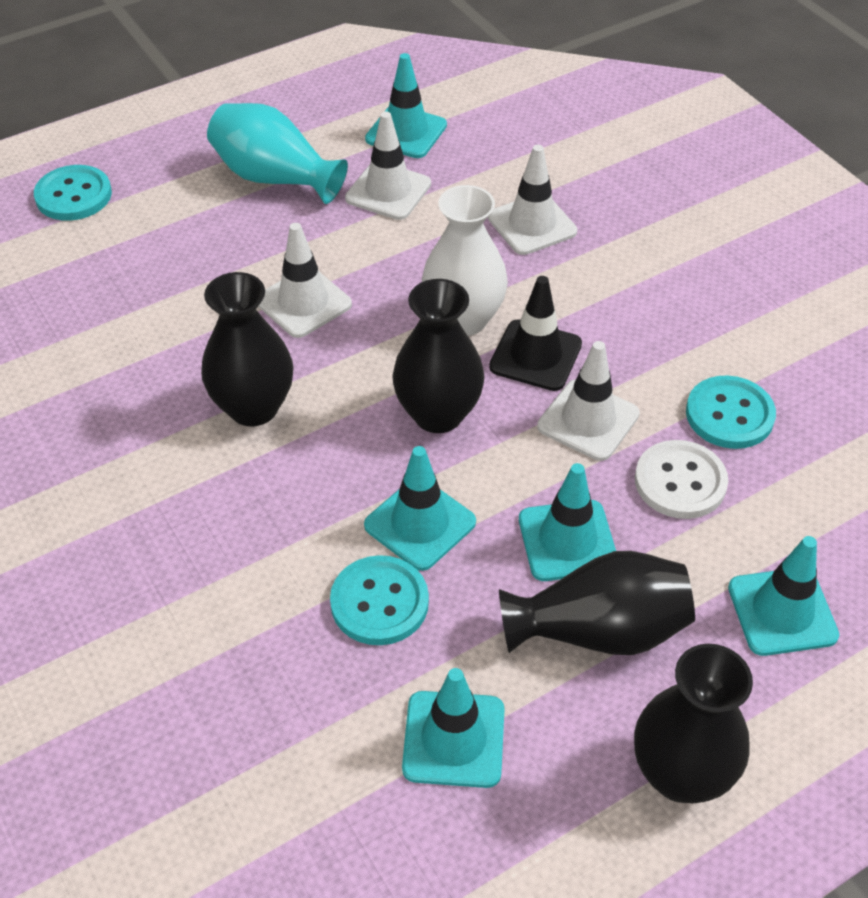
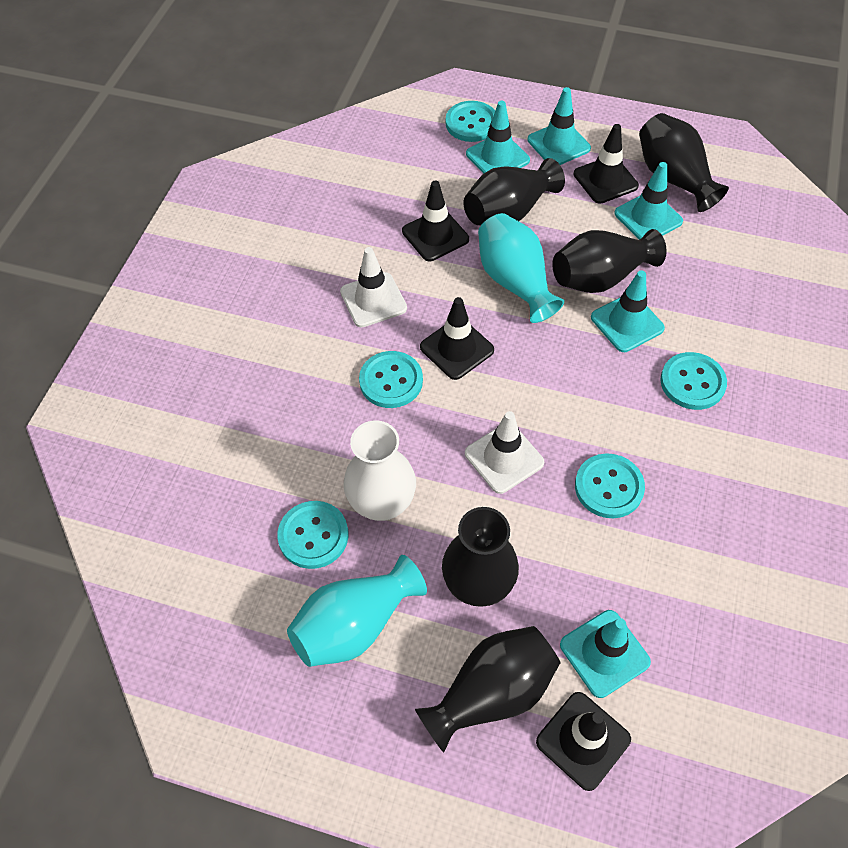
black traffic cone: [489,276,582,391] = 1 -> [402,181,469,261] [420,297,494,380] [536,692,631,791] [574,124,639,204] = 4
black vase: [201,272,293,426] [392,279,485,433] [499,551,695,655] [634,644,753,803] = 4 -> [415,626,560,753] [442,507,519,607] [464,158,565,225] [552,229,666,293] [639,113,729,212] = 5
turquoise button: [34,165,112,221] [330,555,429,645] [686,375,776,449] = 3 -> [277,501,348,569] [359,351,423,408] [446,101,495,142] [575,453,645,518] [660,352,727,410] = 5
turquoise vase: [207,103,348,204] = 1 -> [287,555,427,667] [478,213,564,323] = 2
white button: [635,440,728,519] = 1 -> none = 0
white traffic cone: [258,223,352,338] [345,111,431,220] [488,145,577,255] [537,341,640,461] = 4 -> [340,247,407,328] [465,411,544,494] = 2

